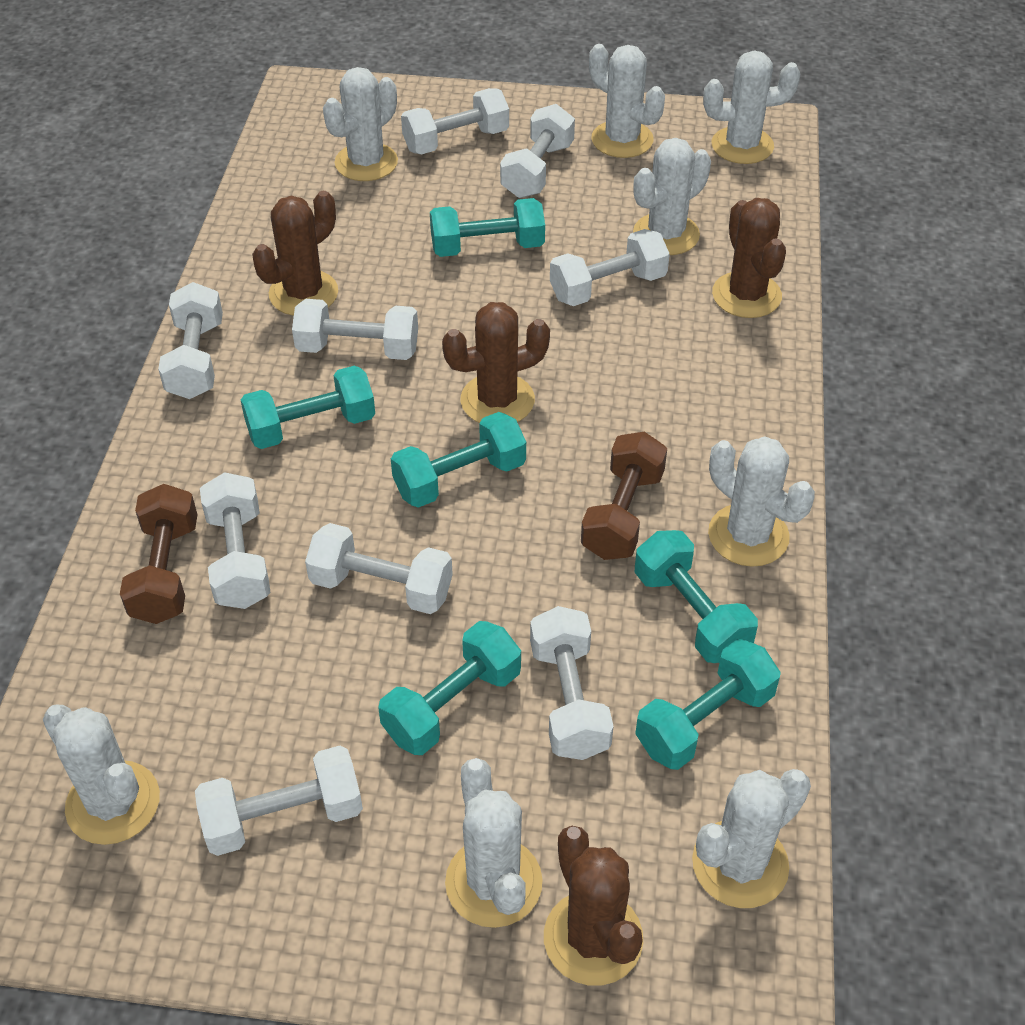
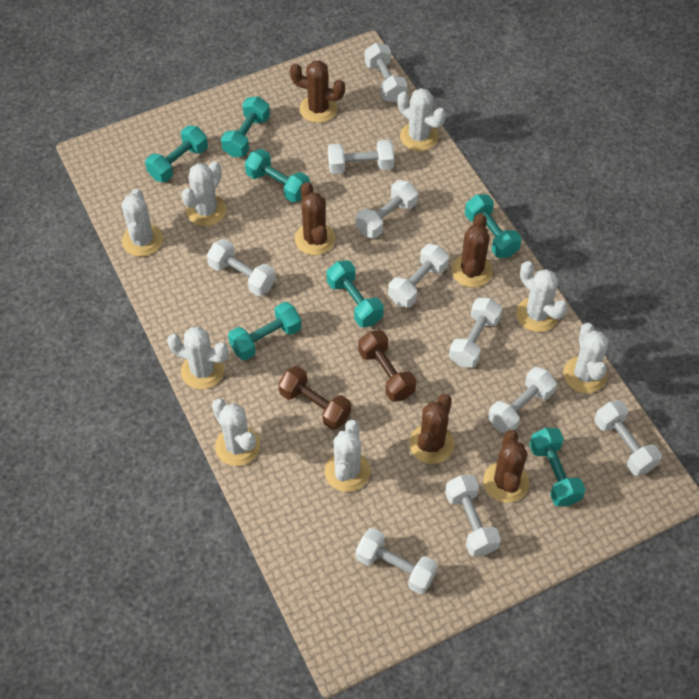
brown cactus: [252,191,338,316] [442,302,550,423] [544,826,643,986] [712,198,786,318] = 4 -> [290,60,345,123] [295,182,335,255] [409,394,454,464] [451,213,493,288] [483,430,529,503] = 5
turquoise dumbbell: [241,366,375,449] [378,621,521,755] [391,412,526,508] [430,198,545,257] [635,530,758,663] [635,639,781,770] = 6 -> [145,125,208,182] [221,96,270,157] [228,302,302,361] [245,149,310,203] [327,260,384,327] [465,194,522,258] [529,428,586,506] = 7
white dumbbell: [158,282,223,399] [195,746,363,856] [200,472,271,609] [292,299,418,360] [305,523,453,614] [401,88,509,154] [500,104,575,198] [530,606,614,760] [550,229,670,306] = 9 -> [207,239,276,296] [328,139,394,174] [356,180,418,239] [356,528,438,594] [365,43,408,102] [388,244,449,308] [445,475,501,556] [449,298,502,368] [488,367,557,433] [594,400,662,476] = 10

